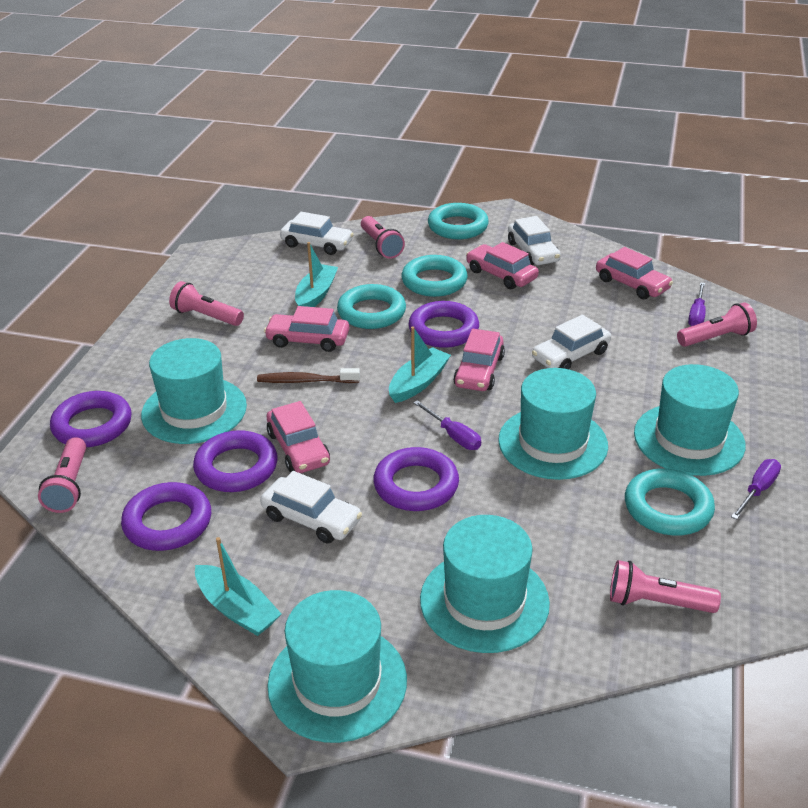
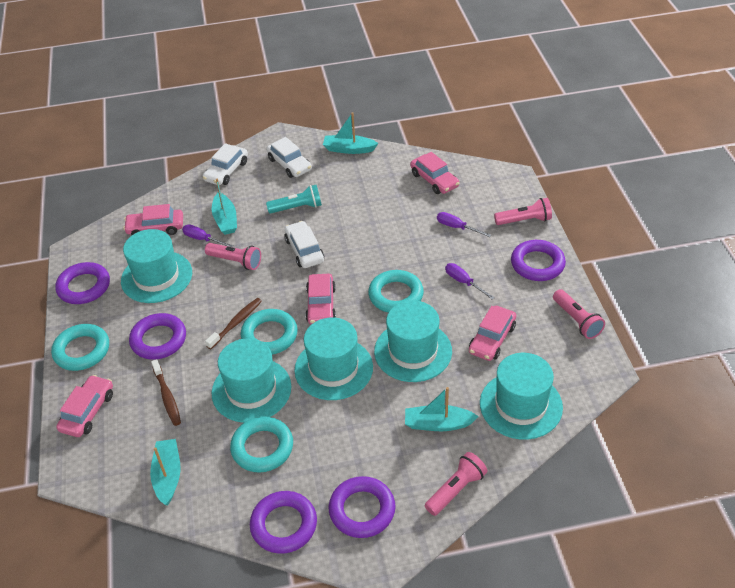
brown toothbrush: [257,368,360,383] = 1 -> [151,359,181,426] [205,298,262,349] = 2
pink flashlight: [38,437,86,513] [169,281,244,326] [361,216,405,259] [610,560,721,613] [677,302,757,347] = 5 -> [205,243,261,270] [425,452,487,516] [494,198,552,225] [553,289,605,339] = 4
turquoise boat: [195,537,282,636] [295,242,338,307] [389,327,451,403] = 3 -> [150,439,181,505] [212,179,237,235] [323,112,378,154] [405,387,479,431] = 4
turquoise flashlight: none = 0 -> [266,185,322,214] = 1
white car: [260,471,362,544] [280,212,354,255] [508,216,561,265] [532,315,611,369] = 4 -> [203,143,248,185] [266,137,312,178] [284,221,324,268] = 3

